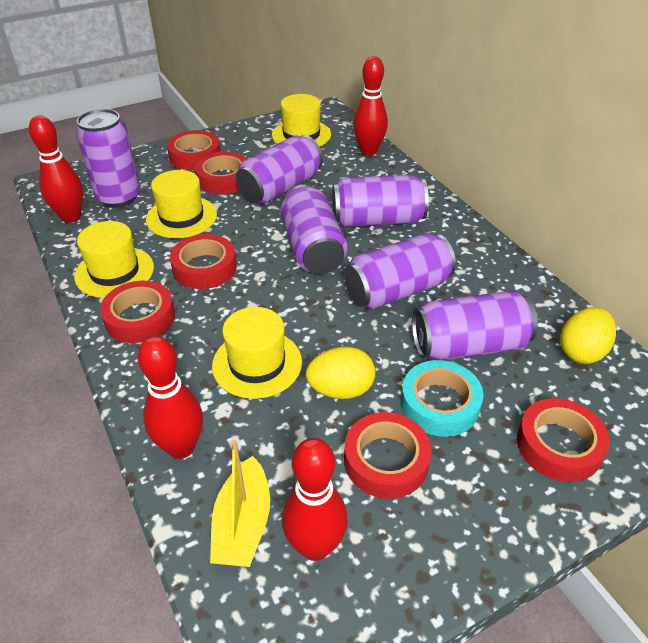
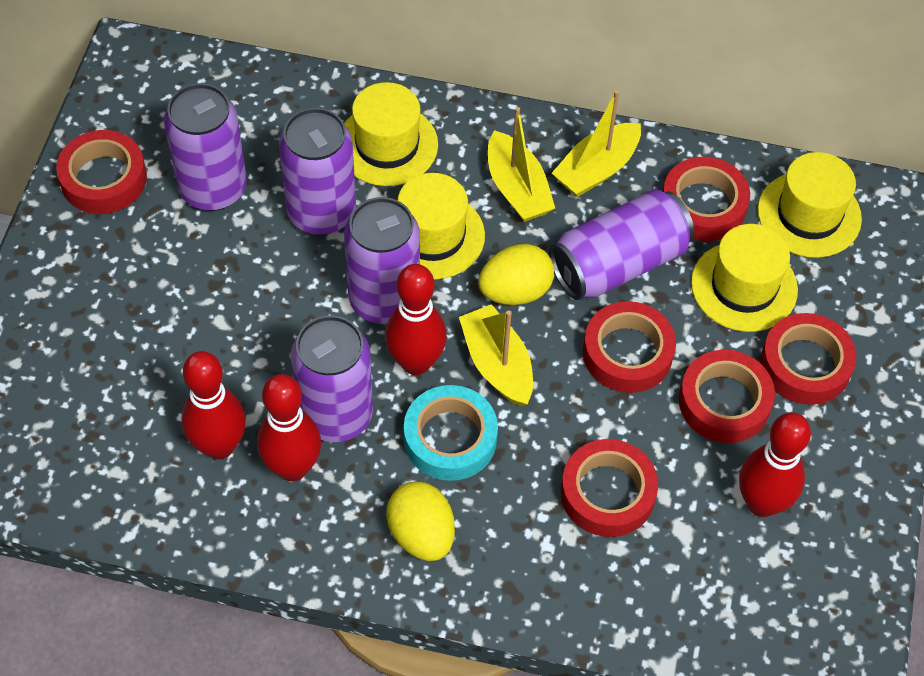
purple can: [76,109,140,207] [236,135,323,204] [281,185,347,274] [332,175,429,227] [344,233,456,310] [412,290,538,360] = 6 -> [164,83,247,211] [279,108,356,235] [291,315,373,442] [344,197,420,324] [549,189,694,300] = 5
yellow boat: [210,440,270,567] = 1 -> [459,304,533,407] [488,107,555,222] [552,90,641,197] = 3

